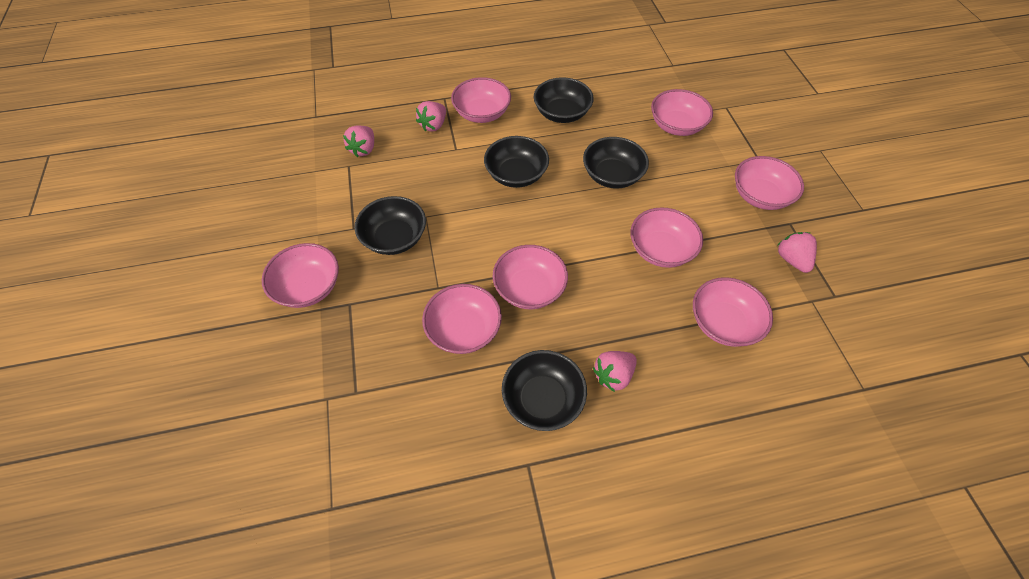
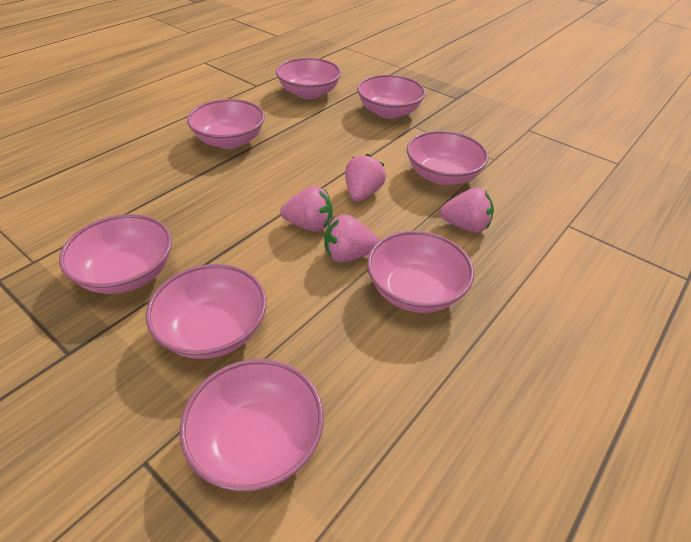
black bowl: [354,196,426,255] [484,136,549,188] [502,350,587,431] [534,77,594,123] [583,137,649,189] = 5 -> none = 0

